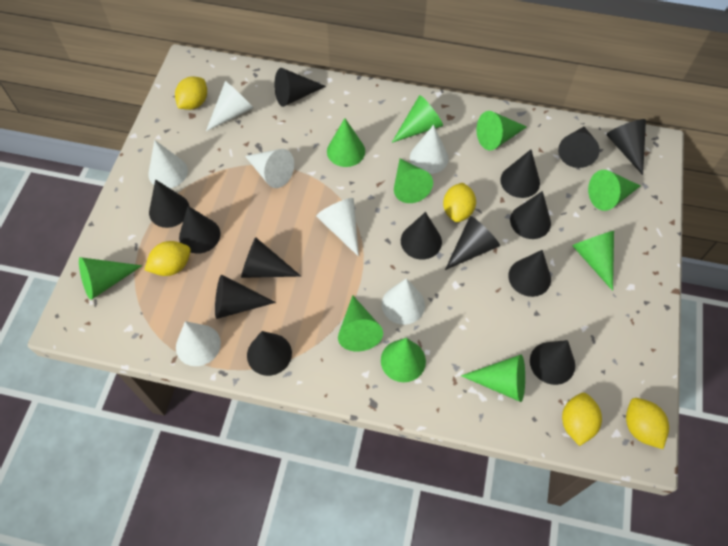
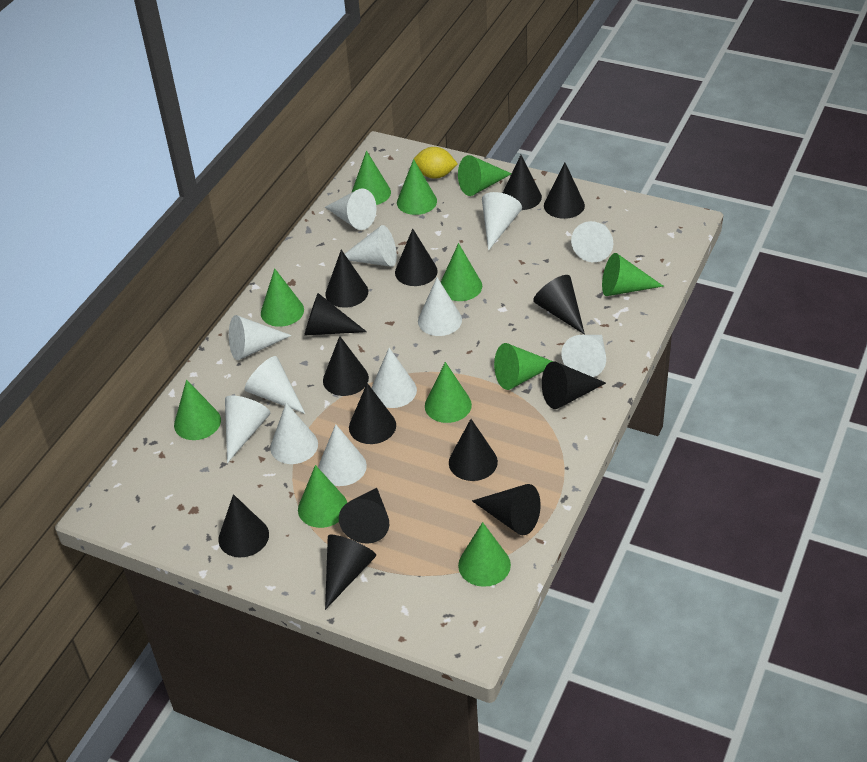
green cone: [79,257,142,300] [327,118,365,167] [338,295,383,352] [381,338,426,382] [392,95,443,143] [394,159,433,203] [461,354,525,402] [476,111,527,151] [572,231,614,291] [588,170,640,211] = 10 -> [174,380,221,440] [261,268,304,327] [298,465,347,528] [351,150,391,205] [397,159,437,215] [425,362,472,423] [441,243,482,301] [458,155,512,196] [458,522,511,587] [494,343,553,390] [602,253,664,296] = 11
white cone: [148,140,188,188] [176,321,221,366] [206,81,253,131] [245,149,294,188] [316,198,359,257] [382,278,425,325] [410,125,448,174] = 7 -> [225,395,270,463] [229,315,292,360] [245,356,305,414] [270,403,318,464] [318,424,367,486] [325,188,377,230] [345,225,397,267] [371,348,417,408] [418,277,462,336] [482,192,522,251] [561,335,606,377] [571,221,613,262] = 12
yellow lemon: [144,241,191,276] [175,76,207,110] [443,183,476,222] [562,393,602,446] [626,398,669,449] = 5 -> [414,147,458,179] = 1

